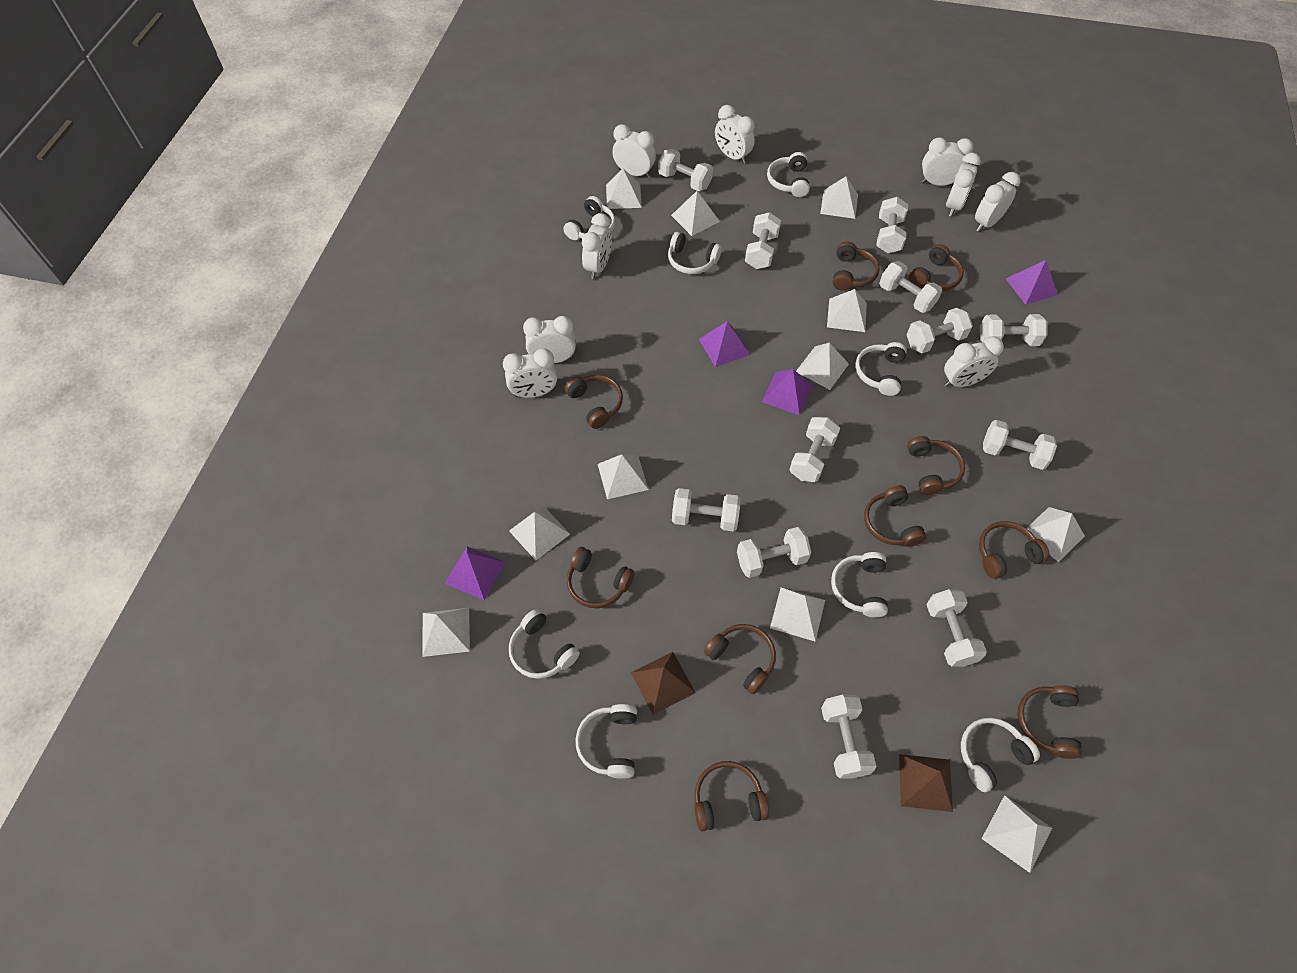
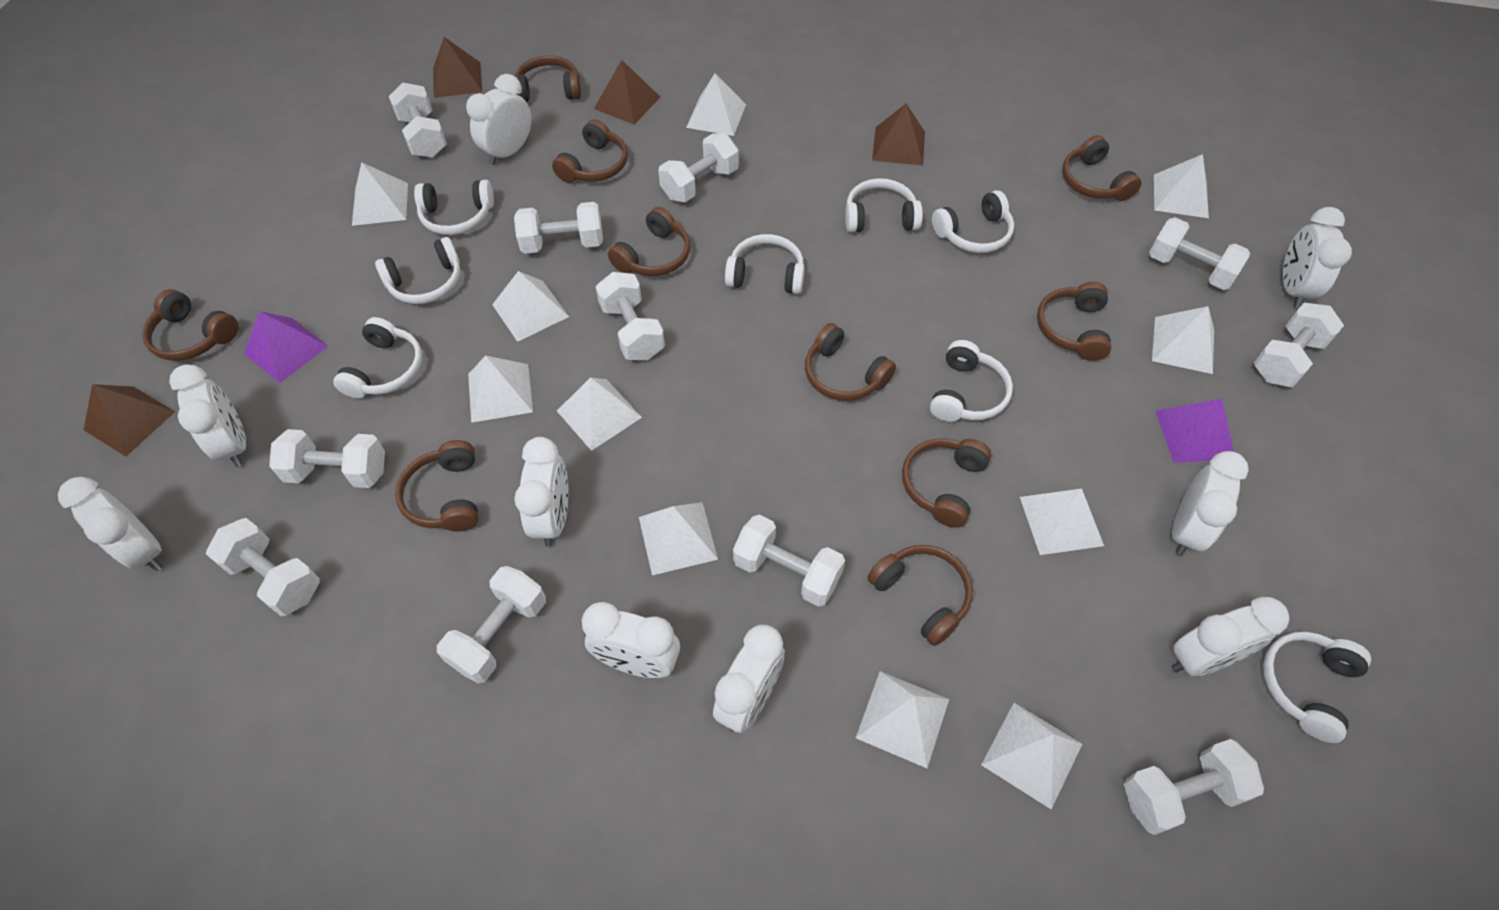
brown pyramid: [631,652,696,715] [899,754,953,812] = 2 -> [84,384,175,456] [433,37,482,98] [594,60,660,125] [872,104,925,165] = 4
purple pyramid: [445,547,506,600] [699,321,750,367] [762,369,813,416] [1006,260,1058,305] = 4 -> [244,311,328,383] [1155,399,1234,463] = 2
white dumbbell: [658,149,713,191] [672,488,741,531] [737,527,811,578] [745,212,781,269] [790,417,840,482] [821,694,876,778] [876,197,908,253] [879,261,942,313] [907,308,973,353] [927,589,987,667] [980,314,1048,346] [983,420,1057,470] = 12 -> [206,518,320,616] [269,429,385,488] [389,83,447,158] [437,566,546,684] [514,202,603,254] [596,272,665,360] [658,133,739,202] [733,515,845,607] [1124,739,1264,835] [1149,217,1250,290] [1254,303,1344,387] = 11

